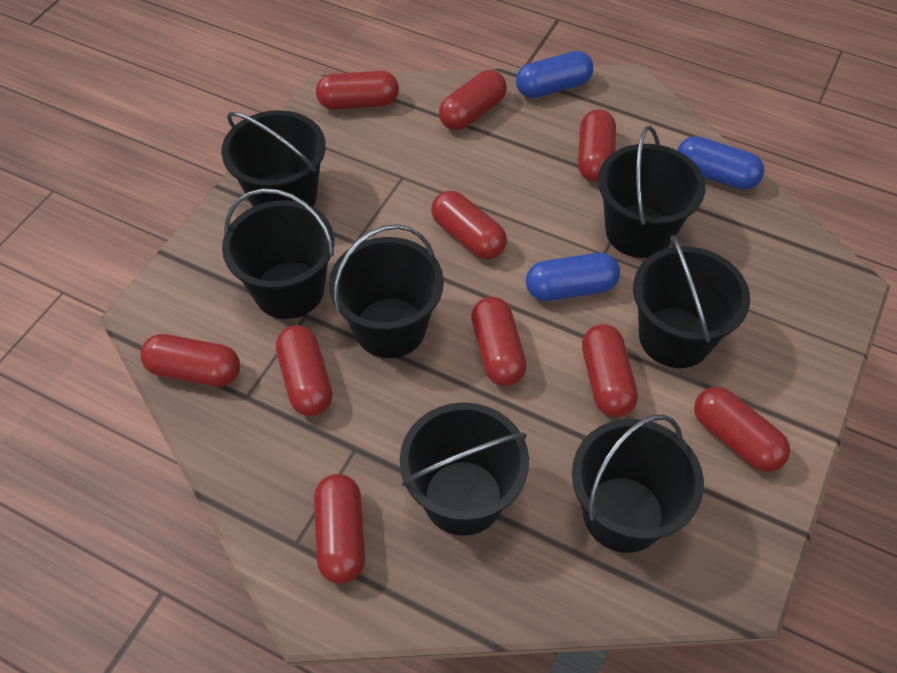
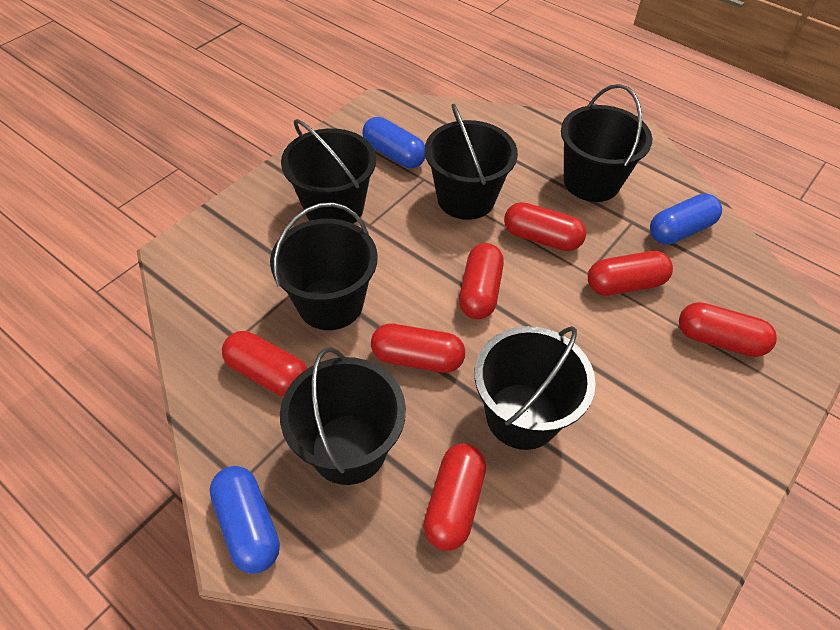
black bucket: [221,110,326,207] [222,188,334,319] [329,224,444,358] [400,402,529,536] [572,415,704,553] [598,126,706,258] [633,235,750,368] = 7 -> [270,202,378,330] [280,347,406,485] [281,119,376,224] [425,104,518,220] [475,326,596,450] [561,84,652,202] = 6
red capsule: [140,334,240,387] [276,325,333,416] [314,474,365,584] [316,71,399,110] [431,190,507,259] [439,70,507,130] [471,296,527,386] [578,109,616,182] [582,324,638,417] [694,387,790,472] = 10 -> [222,331,307,397] [371,324,465,373] [424,443,486,551] [459,243,504,319] [504,202,586,251] [588,251,673,296] [679,302,777,357] = 7

